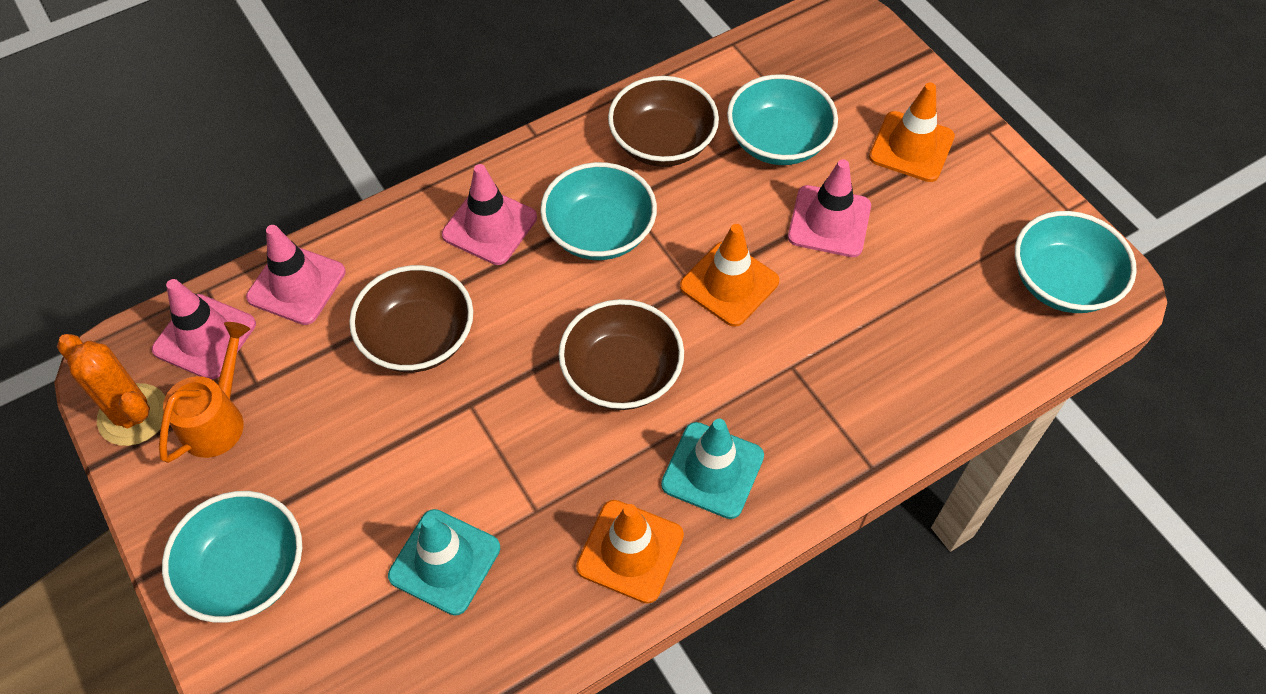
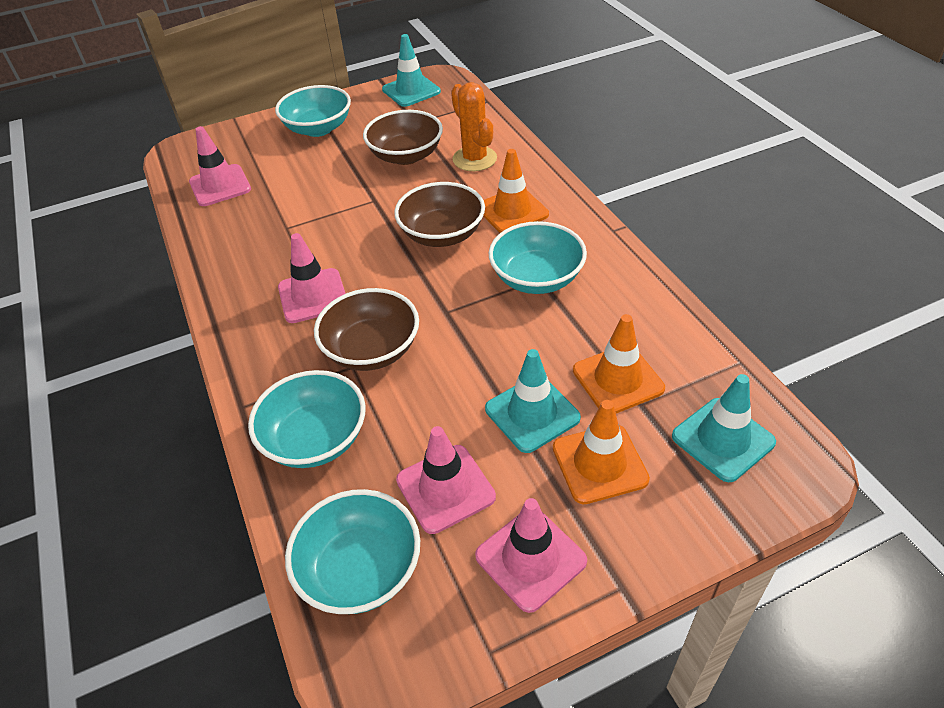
orange watering can: [159,322,250,463] = 1 -> none = 0
turquoise traffic cone: [388,509,500,616] [661,419,764,519] = 2 -> [382,34,441,107] [485,349,581,453] [672,374,776,482] = 3

